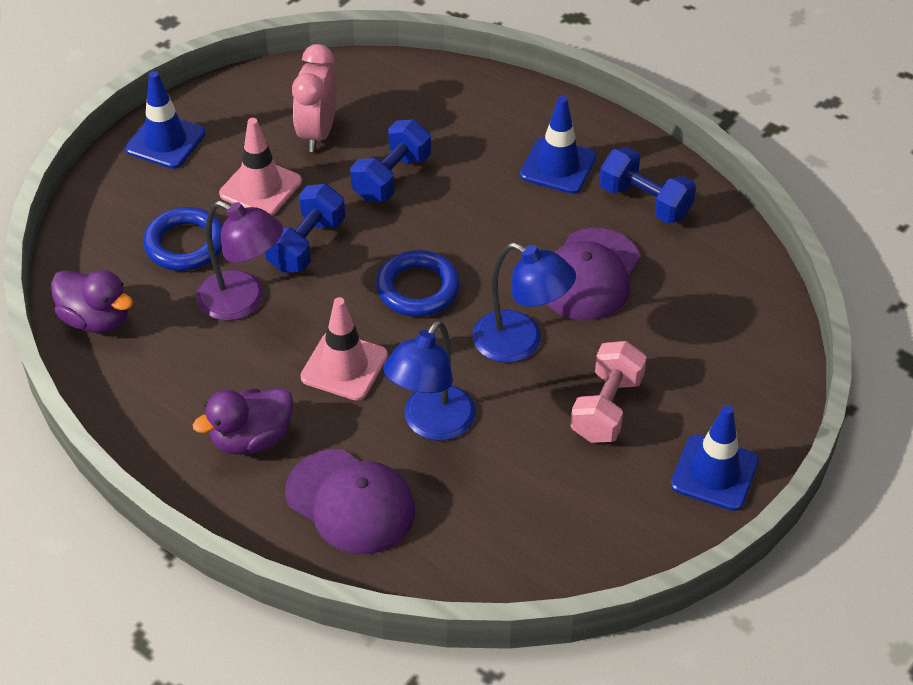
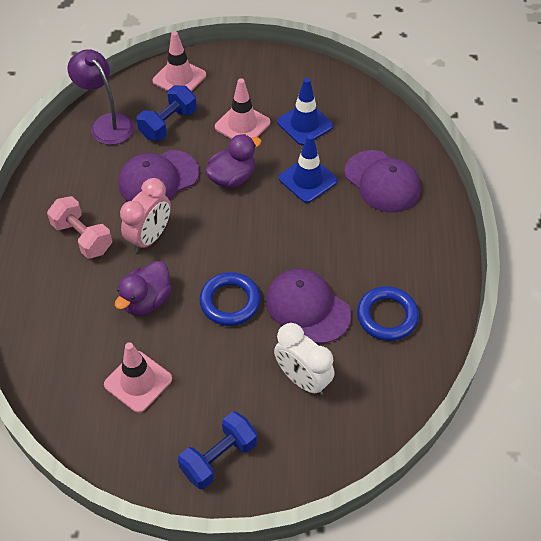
blue dumbbell: [265,184,345,273] [350,119,431,202] [599,147,696,224] = 3 -> [137,85,197,141] [178,412,257,489] = 2
blue lamp: [383,320,476,441] [472,243,576,363] = 2 -> none = 0
blue traffic cone: [125,71,205,169] [520,96,596,194] [671,405,759,511] = 3 -> [277,78,333,145] [279,134,337,203] = 2
pink traffic cone: [219,118,302,216] [300,297,388,401] = 2 -> [104,342,172,413] [152,31,206,92] [215,78,270,139] = 3
purple cap: [285,449,415,554] [546,228,640,321] = 2 -> [118,150,199,202] [266,268,351,344] [344,150,421,213] = 3
white clock: none = 0 -> [274,323,334,395] = 1

